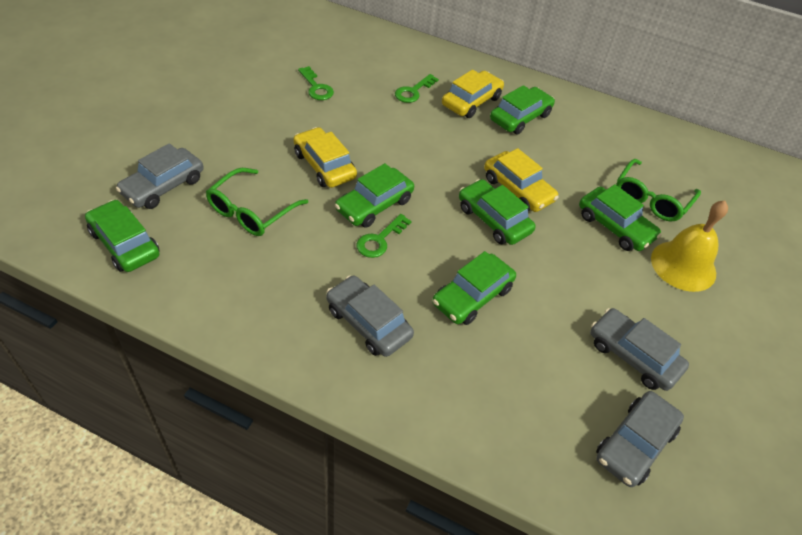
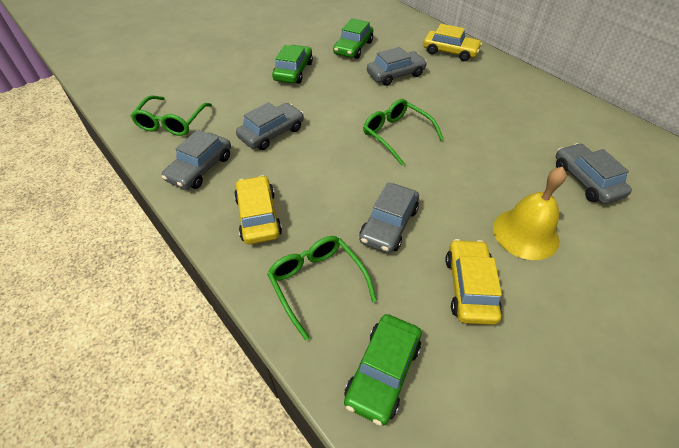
green car: [85,200,160,272] [335,163,414,228] [432,251,516,325] [459,179,536,245] [490,85,555,135] [579,184,662,251] = 6 -> [272,45,313,84] [333,18,373,59] [344,314,421,426] = 3
green glasses: [206,168,308,236] [616,159,701,222] = 2 -> [131,96,212,136] [267,236,377,341] [363,99,444,165] = 3
green key: [298,66,334,100] [356,214,412,258] [395,74,439,103] = 3 -> none = 0
grey car: [116,143,203,209] [326,275,414,357] [590,308,689,391] [596,391,684,487] = 4 -> [162,130,231,190] [236,102,304,150] [359,182,419,253] [367,47,427,86] [556,143,632,204] = 5

